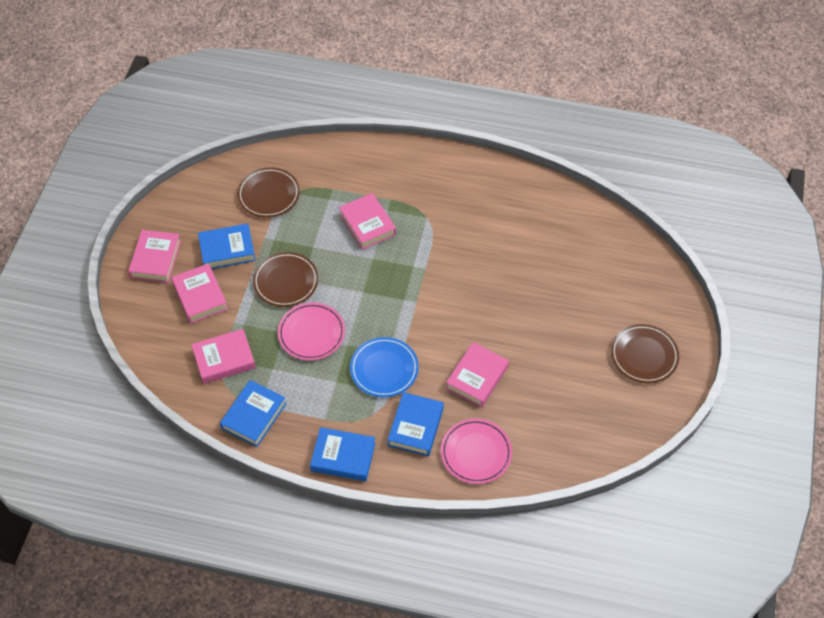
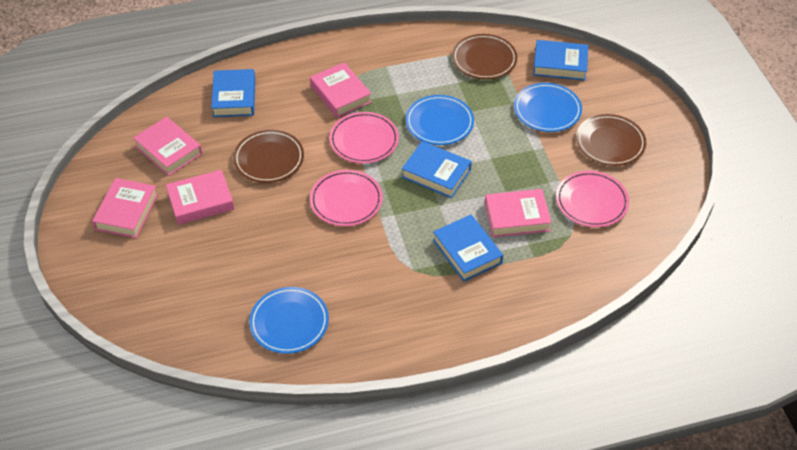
blue plate: [350,337,419,397] = 1 -> [249,287,329,354] [406,95,474,145] [514,83,582,132] = 3
pink plate: [278,302,345,361] [441,419,512,484] = 2 -> [310,170,383,226] [329,112,399,163] [556,171,629,227] = 3

